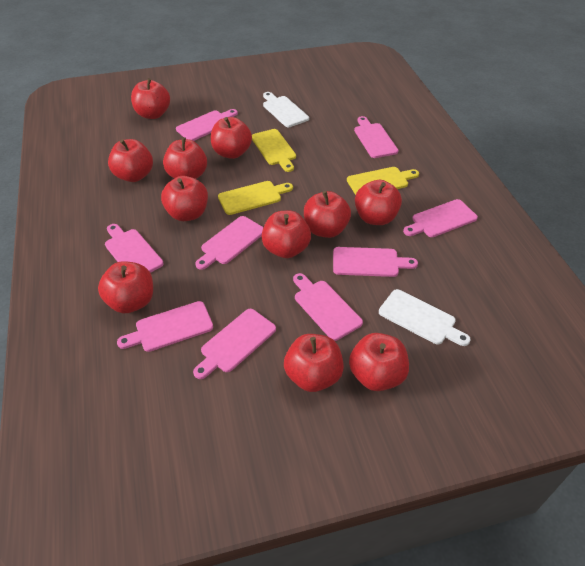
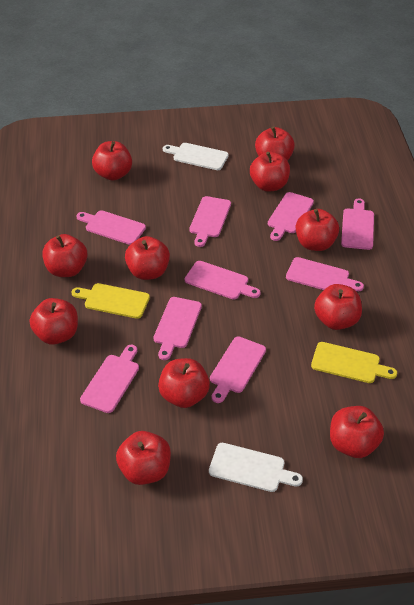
yellow cutting board: [218,181,293,215] [252,129,296,172] [347,167,419,195] = 3 -> [71,283,150,319] [311,342,397,383] = 2

